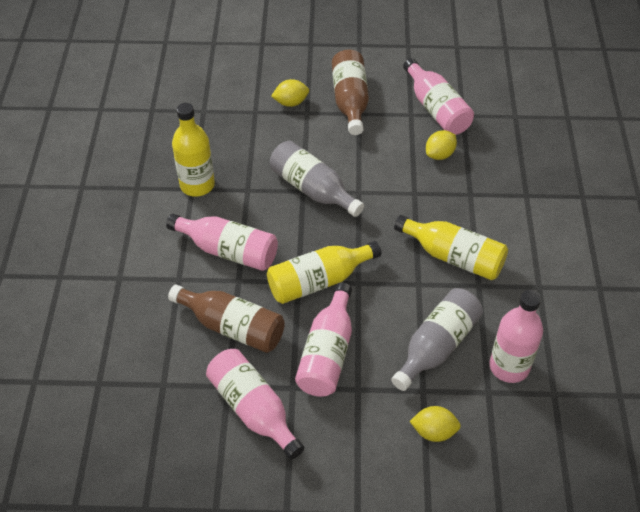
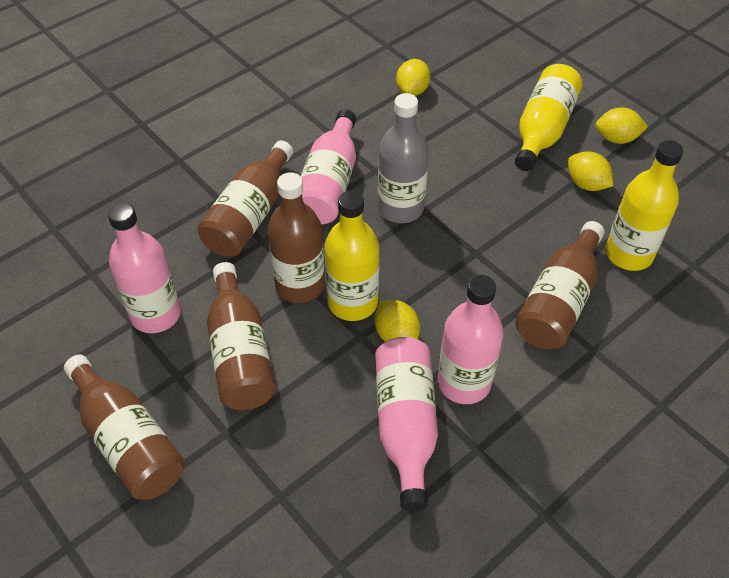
brown bottle: [168,285,285,353] [332,50,369,135] = 2 -> [64,355,185,500] [197,140,293,257] [207,262,276,410] [268,172,325,303] [516,221,605,350] = 5
grey bottle: [270,141,364,217] [391,288,483,391] = 2 -> [378,93,429,223] = 1
pink bottle: [166,214,278,271] [206,349,304,460] [295,283,352,397] [403,58,474,135] [489,290,543,383] = 5 -> [108,203,181,333] [300,109,356,224] [375,337,438,512] [438,275,504,404] = 4
yellow lemon: [271,79,309,107] [409,406,461,442] [426,130,457,160] = 3 -> [375,300,420,342] [396,59,430,96] [568,151,613,191] [595,107,648,144] = 4

